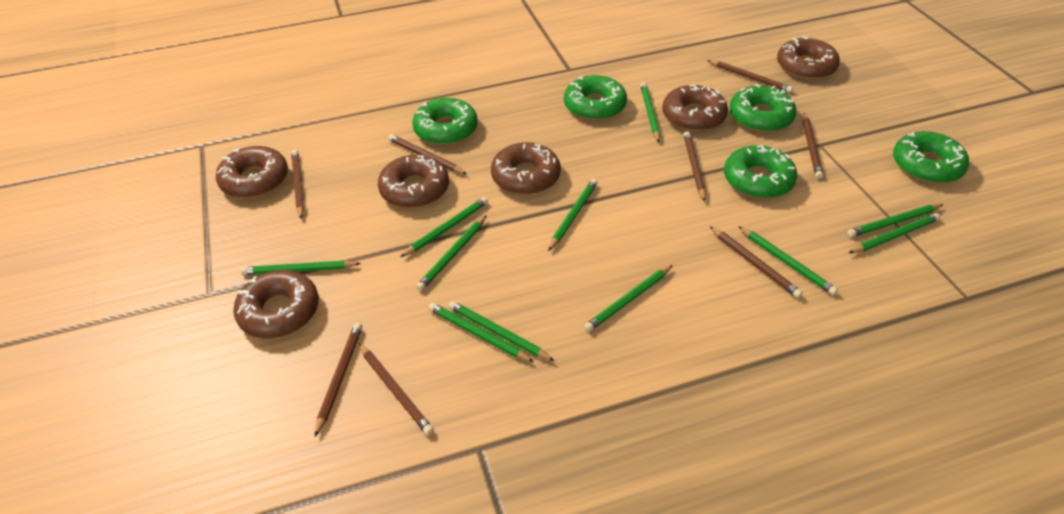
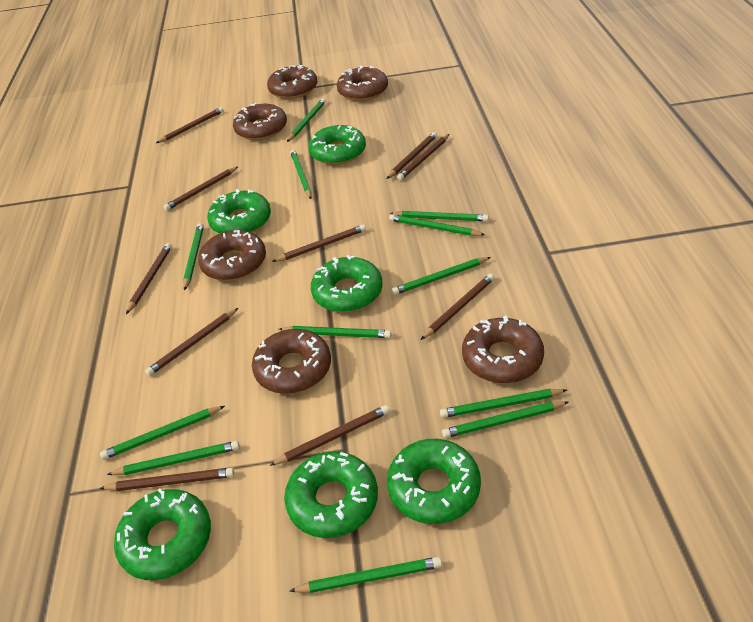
brown pencil: [291,150,304,219] [315,323,362,437] [359,344,434,435] [388,134,467,174] [684,131,706,202] [707,60,793,93] [710,226,803,298] [803,113,823,179] = 8 -> [99,468,234,491] [126,243,172,314] [145,308,238,376] [156,107,224,143] [164,167,238,211] [269,405,389,466] [272,224,366,262] [387,132,437,179] [397,134,449,180] [421,274,495,340] = 10
green donut: [412,98,478,145] [564,75,627,120] [724,145,797,199] [729,84,796,132] [893,131,969,183] = 5 -> [114,489,211,580] [207,189,271,234] [284,451,378,538] [309,125,366,165] [311,255,383,312] [387,439,481,524] = 6
green pencil: [241,260,361,275] [400,197,488,257] [416,215,487,291] [428,303,534,362] [449,301,555,361] [548,179,598,251] [584,265,673,332] [640,82,660,142] [738,226,838,295] [847,204,944,237] [849,213,940,253] = 11 -> [100,406,225,460] [107,441,240,475] [183,223,204,291] [279,326,391,338] [287,98,326,142] [290,150,312,199] [290,557,442,593] [389,211,489,222] [389,214,485,236] [392,257,491,295] [440,389,567,418] [442,401,569,438] = 12

